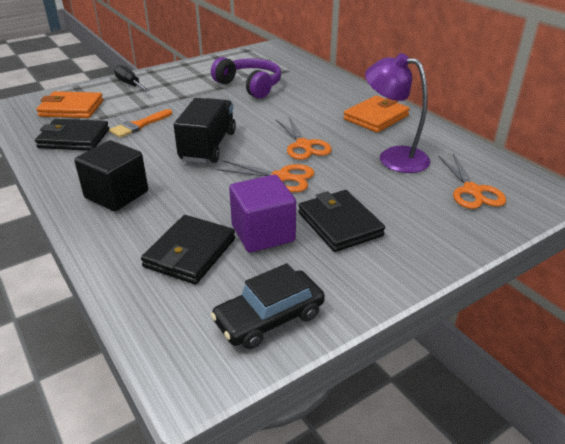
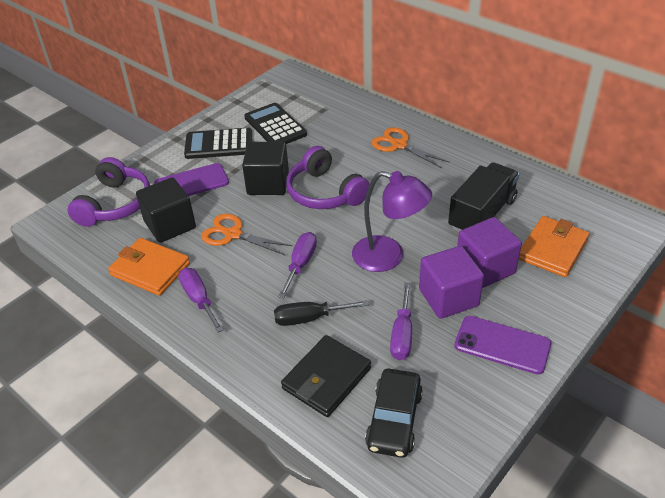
black calculator: none = 0 -> [184,128,252,159] [244,103,307,144] = 2
black cube: [74,140,148,211] = 1 -> [136,177,196,243] [242,142,289,195] = 2
black wallet: [35,119,109,151] [141,215,235,284] [298,190,385,252] = 3 -> [281,335,371,417] = 1
orange brush: [109,109,172,138] = 1 -> none = 0
orange scissors: [217,161,315,192] [276,117,332,160] [438,154,506,209] = 3 -> [201,214,292,255] [372,127,450,168] = 2
purple cube: [229,175,296,253] = 1 -> [419,246,484,319] [457,217,522,288] = 2
purple headphones: [211,57,281,99] = 1 -> [68,157,150,227] [286,146,370,209] = 2
purple phone: none = 0 -> [154,163,229,196] [454,316,551,375] = 2
purple screwdriver: none = 0 -> [178,268,224,332] [278,232,317,298] [390,282,412,360] = 3

